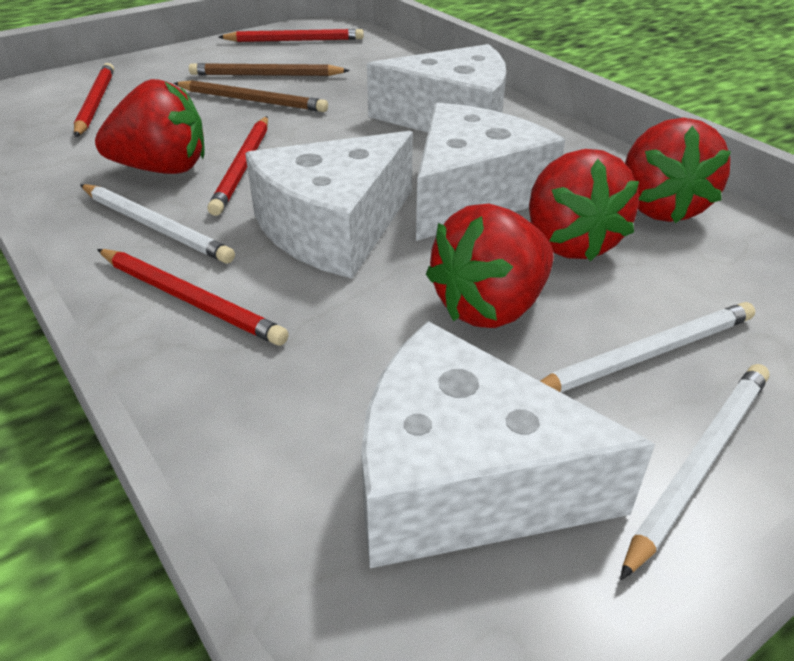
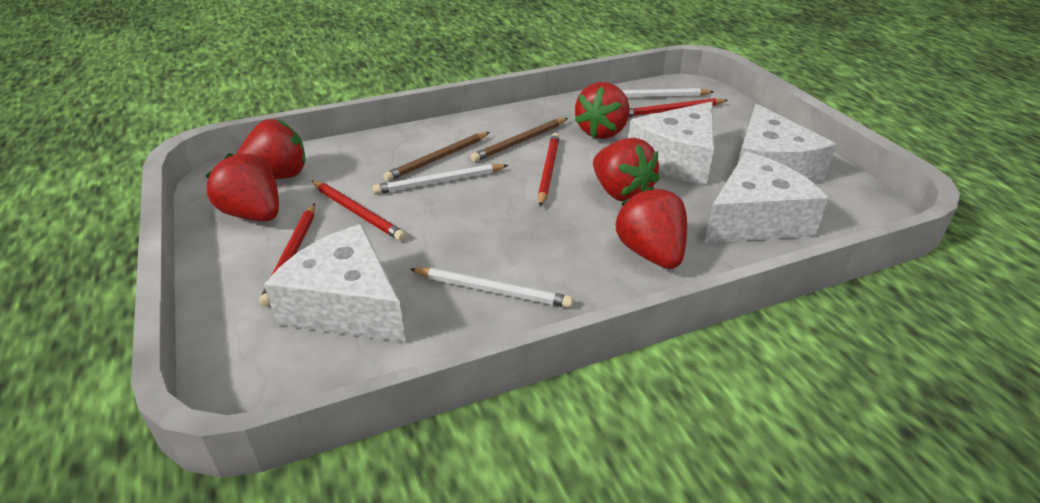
red strawberry: [95,79,205,174] [426,203,554,328] [529,149,639,261] [625,118,731,223] = 4 -> [206,153,279,221] [237,119,306,179] [575,82,630,139] [593,138,660,202] [615,187,687,269] = 5

